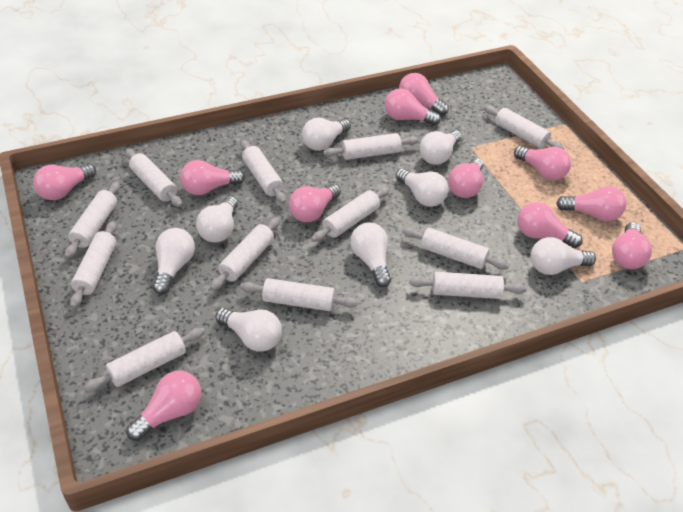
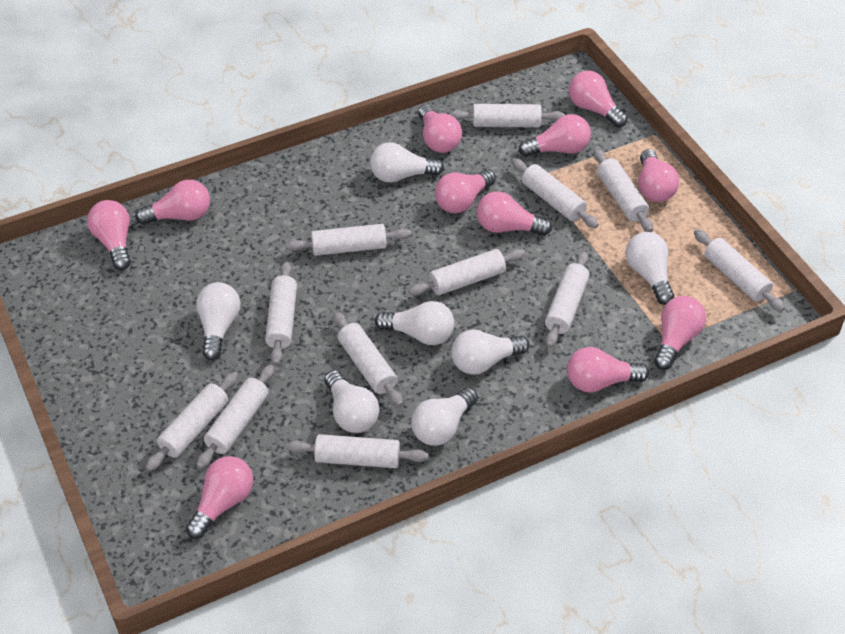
white light bulb: [153,228,195,295] [196,196,238,243] [215,308,282,352] [302,117,351,151] [350,223,391,287] [396,168,448,207] [419,130,461,165] [530,237,596,275] = 8 -> [196,282,240,360] [324,370,380,433] [370,142,444,183] [375,301,455,345] [411,387,478,446] [451,330,529,375] [626,232,674,305] = 7

